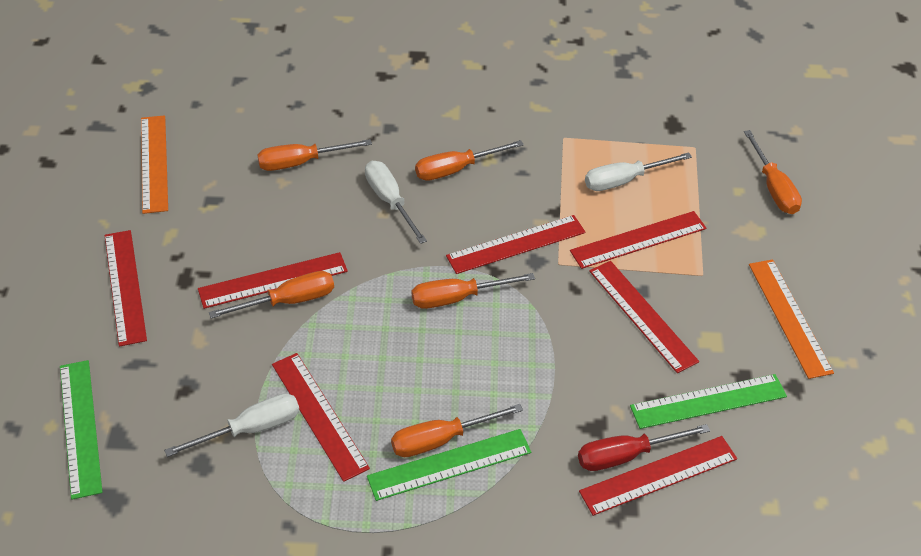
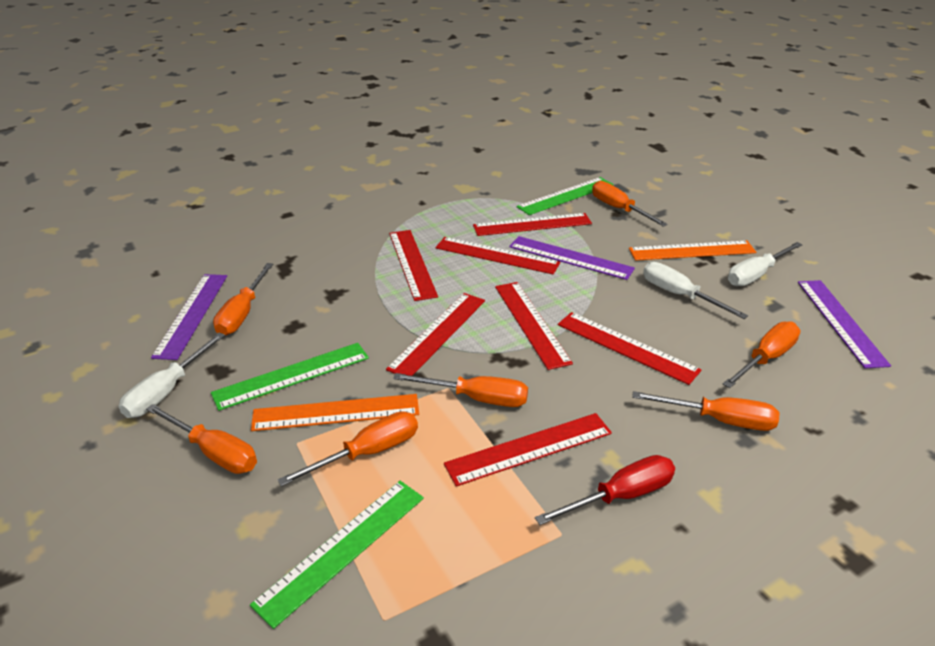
orange screwdriver: [209,271,334,318] [257,139,372,171] [391,404,523,457] [412,273,535,309] [415,140,524,181] [744,130,802,214] = 6 -> [146,404,257,474] [213,263,273,335] [277,411,418,487] [393,373,528,407] [592,181,668,227] [632,391,780,431] [723,321,800,388] = 7
purple ruler: none = 0 -> [151,274,227,360] [509,236,635,280] [798,280,891,368] = 3

